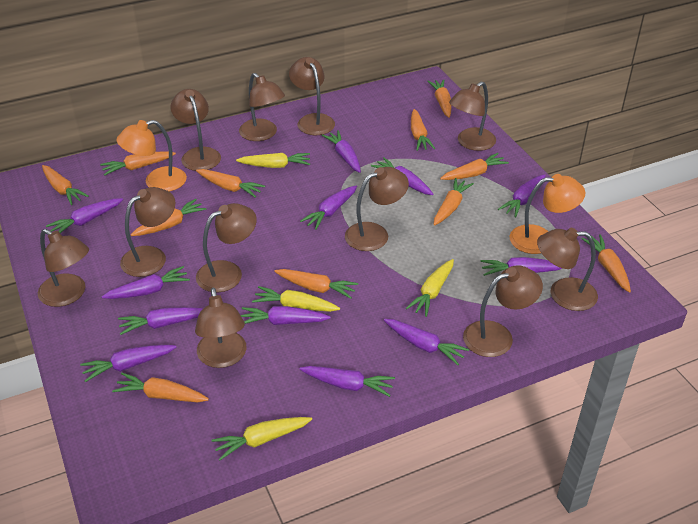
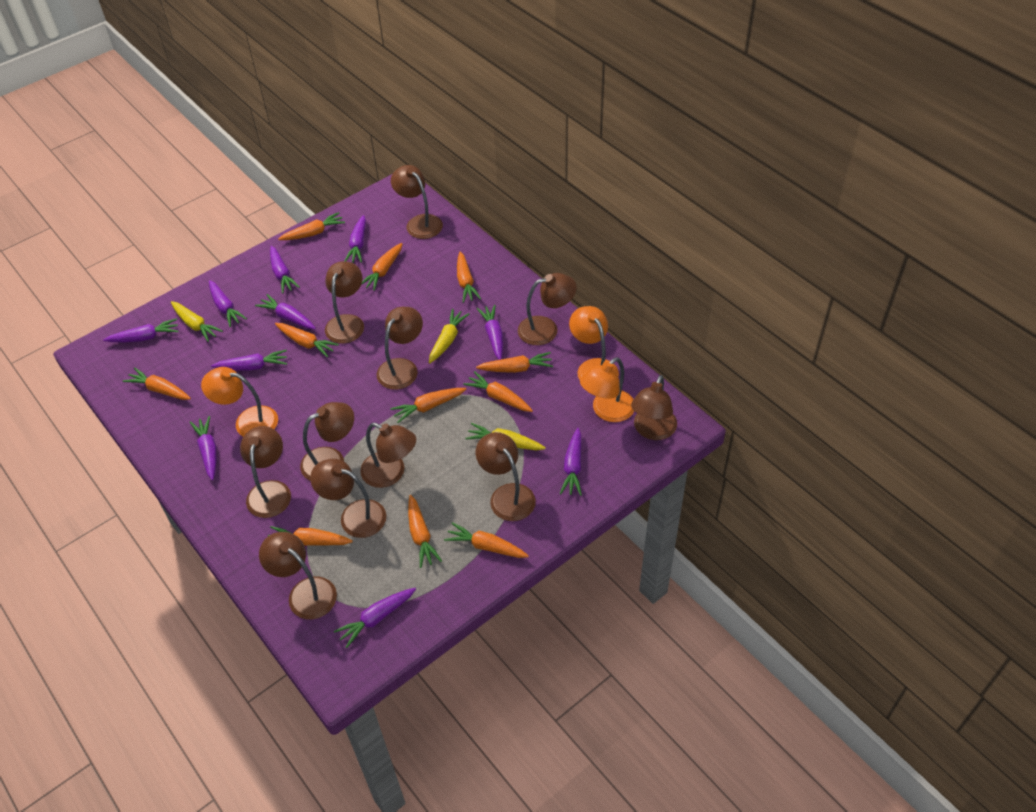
orange lamp: [117,120,187,191] [510,174,586,254] = 2 -> [201,367,278,437] [569,306,619,380] [580,357,634,422] = 3
purple carrot: [46,198,123,233] [80,345,176,382] [102,266,190,299] [118,307,203,335] [241,306,331,325] [300,185,357,230] [300,366,395,397] [322,130,361,173] [371,157,433,195] [384,319,469,365] [480,257,562,276] [498,174,545,217] = 12 -> [103,318,179,342] [189,416,216,480] [209,280,247,327] [211,350,287,371] [255,294,316,329] [270,246,300,294] [334,588,416,648] [344,215,366,263] [477,305,503,360] [560,428,582,496] = 10
yellow carrot: [211,417,312,461] [236,153,310,168] [252,286,340,312] [406,259,454,317] = 4 -> [171,301,223,342] [429,309,469,363] [465,423,546,450] = 3

